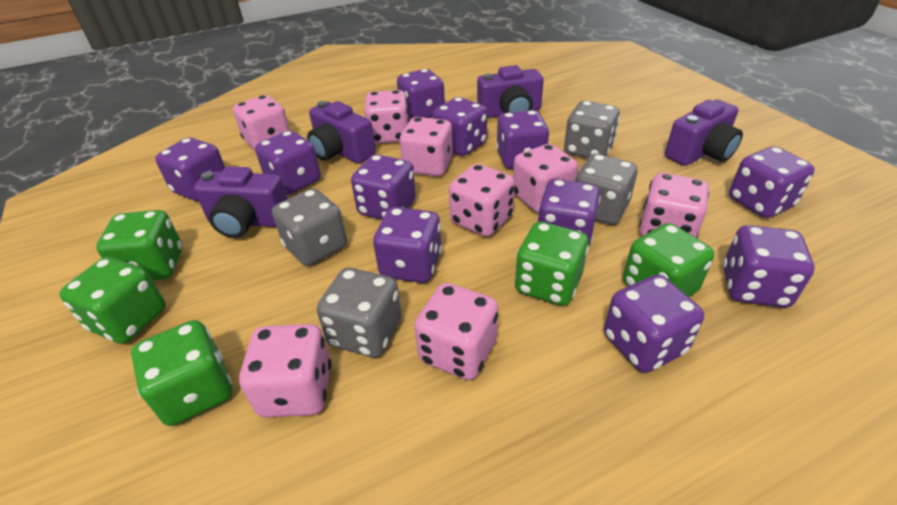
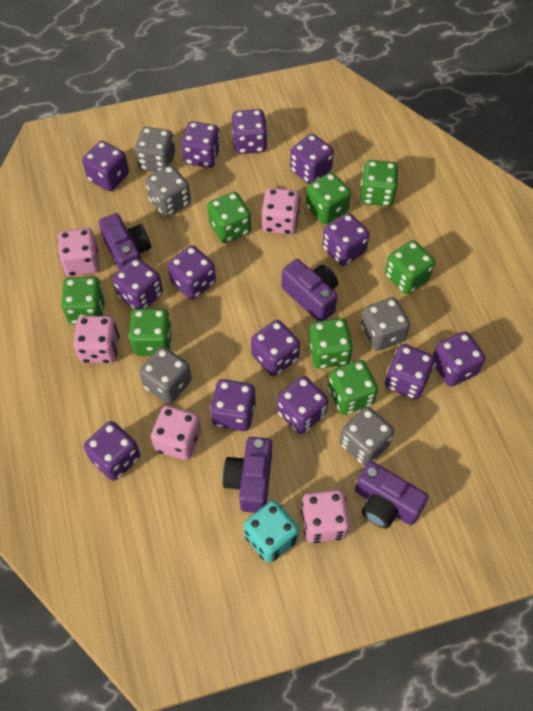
green dice: [59,257,166,344] [96,210,183,280] [131,320,232,426] [515,222,589,306] [623,223,714,297] = 5 -> [61,277,105,324] [129,308,172,356] [207,192,251,243] [306,172,351,224] [309,318,353,369] [328,360,378,415] [360,160,399,206] [385,240,435,294] = 8
grey dice: [272,188,347,266] [317,268,402,357] [564,101,620,158] [575,154,637,225] = 4 -> [135,127,175,172] [139,347,192,404] [145,165,191,217] [340,407,394,466] [361,297,410,351] = 5
pink dice: [233,95,290,150] [239,324,332,418] [364,90,409,144] [399,117,453,176] [414,283,498,380] [449,164,515,237] [513,144,578,213] [639,173,709,238] = 8 -> [57,228,100,276] [73,316,119,363] [151,405,201,460] [262,188,300,235] [301,489,350,543] = 5
purple dice: [155,137,225,201] [255,130,321,195] [351,154,416,220] [373,207,442,283] [397,69,445,119] [433,97,487,156] [496,110,549,169] [538,179,601,246] [604,275,704,373] [723,225,815,308] [729,146,815,218] = 11 -> [82,141,129,191] [84,421,140,481] [113,258,163,309] [167,245,216,300] [181,121,221,168] [210,379,256,431] [232,109,267,154] [251,320,300,376] [277,376,328,434] [290,134,334,184] [322,213,369,266] [385,344,435,399] [433,331,485,387] = 13
turquoise dice: none = 0 -> [244,501,299,563] = 1

